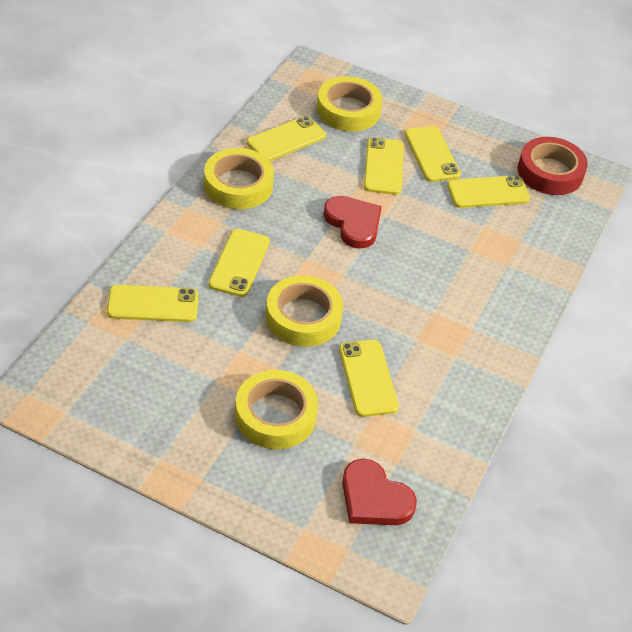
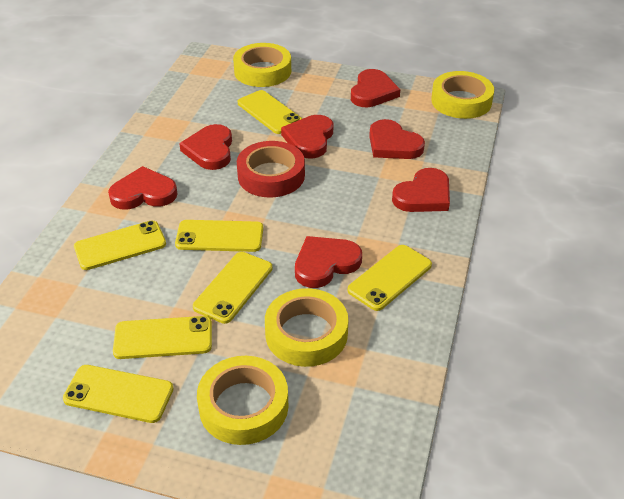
red heart: [323,196,382,249] [342,459,417,525] = 2 -> [108,166,178,210] [179,124,232,170] [281,115,333,159] [295,236,362,288] [351,69,400,107] [369,119,425,159] [392,168,450,212] = 7

